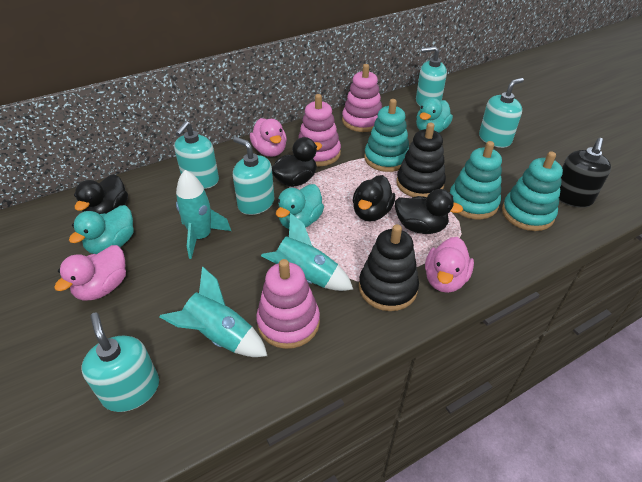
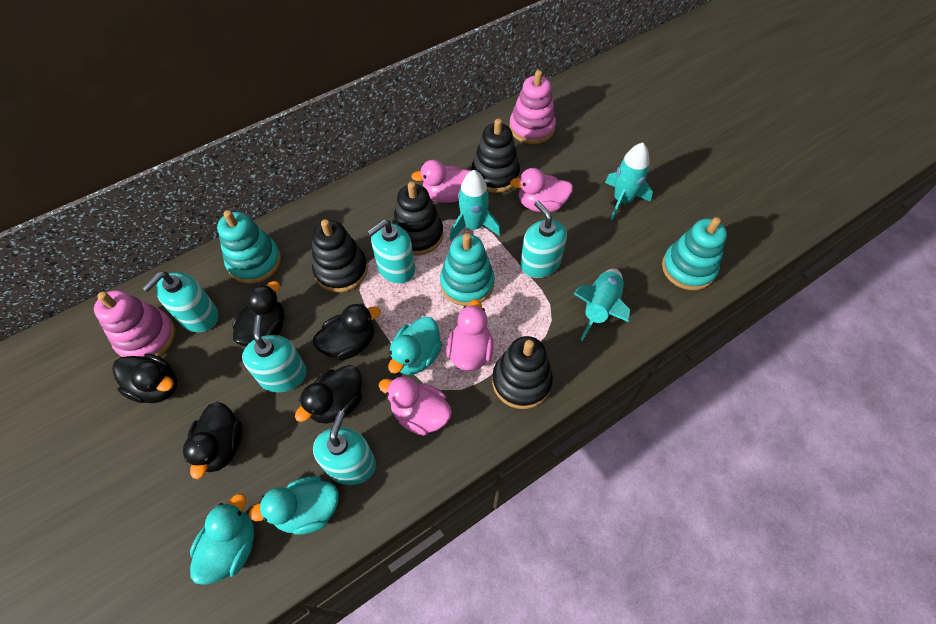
black duck: [74,174,128,214] [272,137,322,187] [353,175,395,222] [395,189,463,234] = 4 -> [112,353,177,403] [183,402,243,479] [232,281,285,347] [295,365,363,424] [313,303,381,360] = 5
black soap dispenser: [559,138,611,208] = 1 -> none = 0
black stacking toy: [359,224,419,311] [396,123,446,197] = 2 -> [312,219,368,293] [392,182,443,255] [471,119,520,193] [492,336,553,409] = 4
pink duck: [54,245,126,301] [250,118,287,157] [425,237,474,293] = 3 -> [379,376,452,436] [411,160,471,203] [446,299,494,371] [510,168,573,212] = 4
pink stacking toy: [256,259,320,349] [298,94,341,166] [342,64,382,132] = 3 -> [94,290,175,357] [509,70,556,144] = 2

